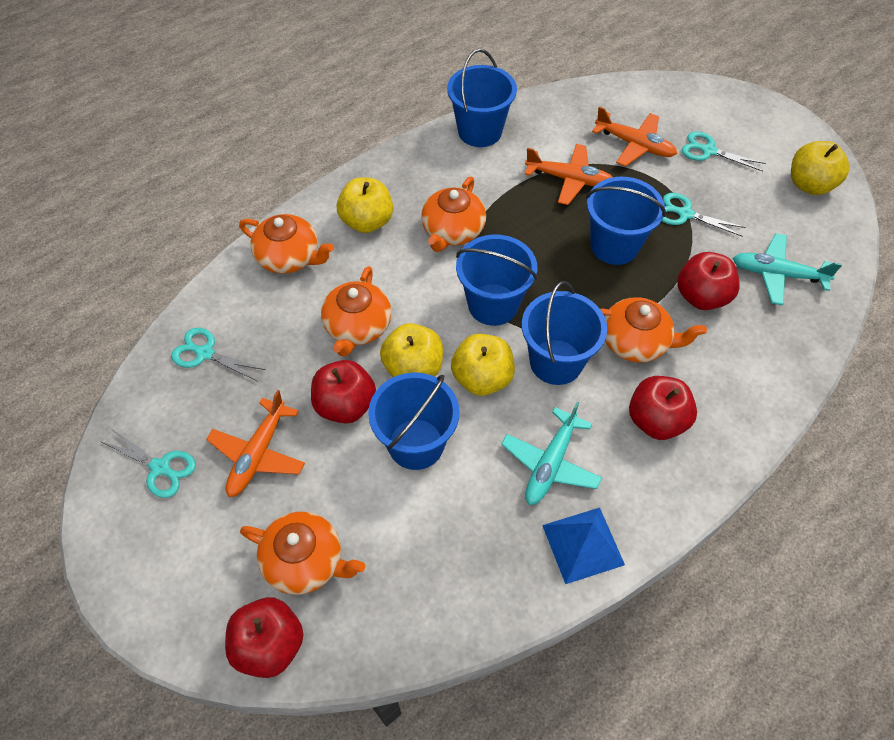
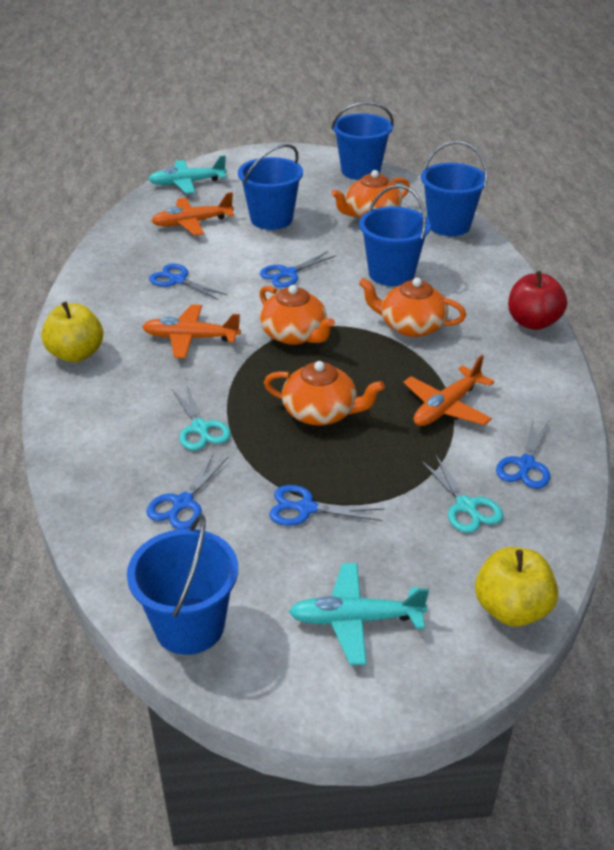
blue pyramid: [542,508,625,584] = 1 -> none = 0
blue scissors: none = 0 -> [146,453,228,529] [149,264,227,300] [260,251,336,288] [269,485,384,526] [496,420,550,489] = 5
orange teapot: [239,214,334,274] [240,512,365,595] [321,266,392,357] [421,177,486,252] [600,297,707,362] = 5 -> [259,285,335,345] [264,361,385,425] [331,170,410,218] [359,278,466,337] = 4
red apple: [225,597,304,678] [311,360,376,424] [629,376,697,440] [677,252,740,310] = 4 -> [508,271,567,330] = 1
turquoise scissors: [100,429,196,498] [171,328,266,381] [662,193,746,237] [682,131,766,171] = 4 -> [172,384,231,450] [421,454,503,533] = 2
yellow apple: [337,178,393,233] [380,323,443,377] [451,334,515,396] [791,141,849,195] = 4 -> [41,302,103,362] [475,547,558,627] = 2

